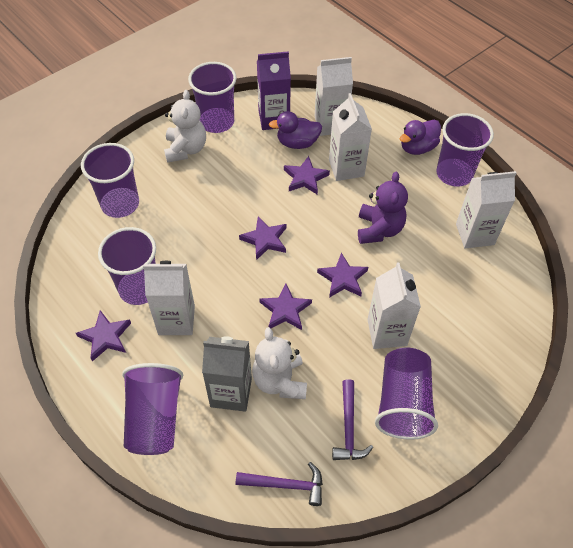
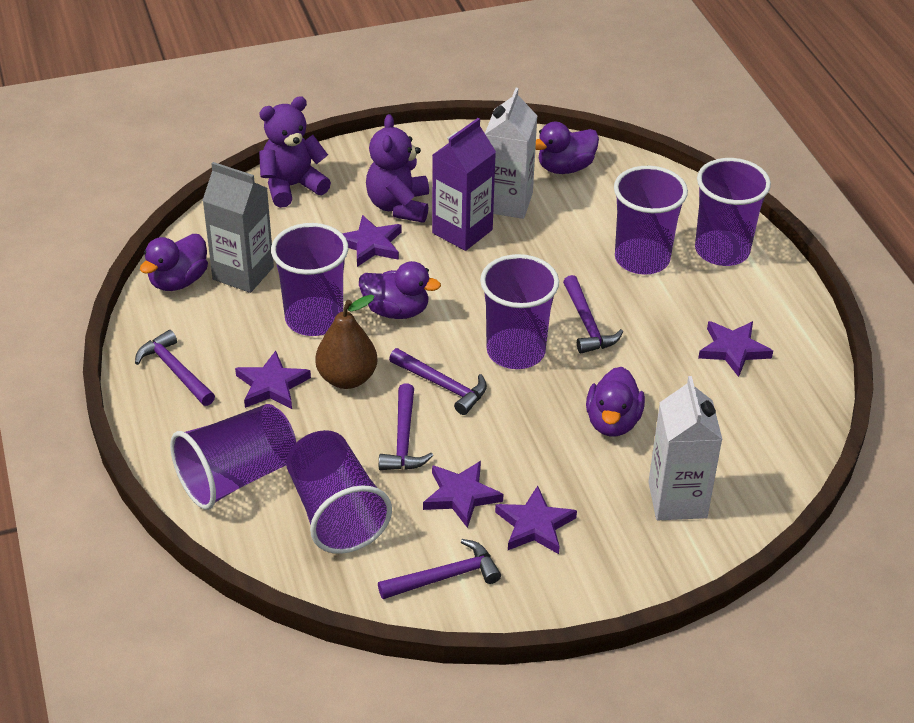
brown pear: none = 0 -> [315,295,378,389] = 1
purple duck: [269,111,322,149] [400,120,441,155] = 2 -> [140,234,208,291] [359,261,441,319] [535,122,599,174] [586,367,645,437] = 4
purple hammer: [236,462,323,506] [332,379,373,460] = 2 -> [135,330,215,406] [378,539,501,599] [379,383,433,470] [389,348,487,415] [563,275,623,353] = 5
purple teddy bear: [358,171,408,244] = 1 -> [259,96,331,208] [366,114,429,223] = 2
white carton: [143,261,195,335] [315,57,353,136] [329,93,372,181] [367,262,421,349] [456,171,516,249] = 5 -> [485,88,537,219] [648,376,723,520] = 2
white teddy bear: [164,90,206,163] [252,327,307,399] = 2 -> none = 0

